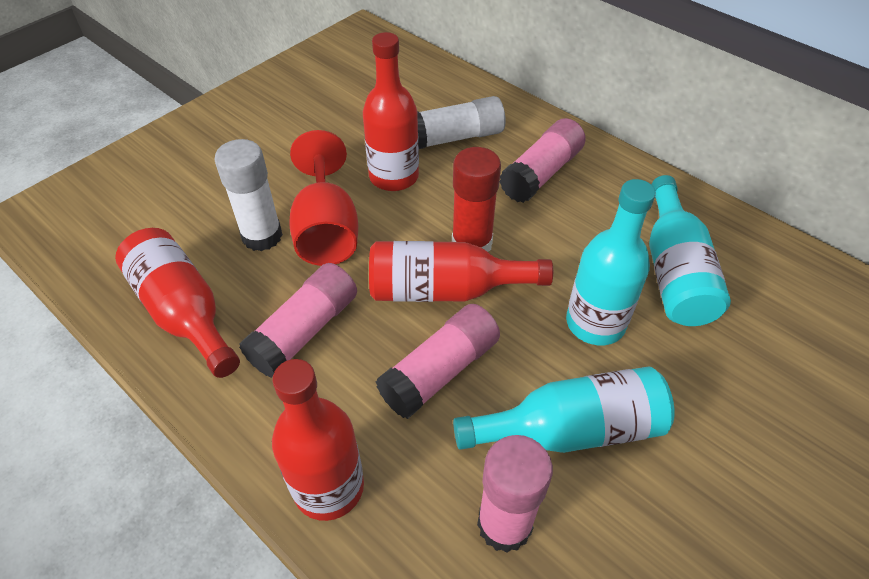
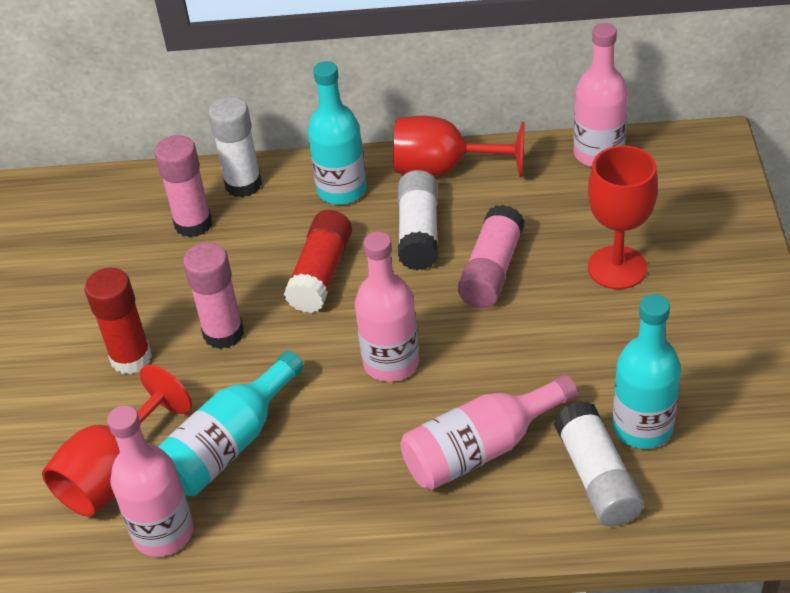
pink bottle: none = 0 -> [107,405,194,557] [355,232,420,382] [401,374,578,490] [573,23,628,167] = 4
pink glue stick: [239,263,357,378] [376,304,500,419] [477,435,553,553] [500,118,586,203] = 4 -> [154,135,212,238] [183,242,244,349] [458,205,525,308] = 3
red bottle: [115,228,240,378] [272,359,364,521] [363,32,419,191] [369,241,553,302] = 4 -> none = 0
red glue stick: [452,147,501,252] = 1 -> [84,268,152,374] [284,210,352,313] = 2
red goblet: [289,130,358,266] = 1 -> [42,364,192,517] [393,116,525,177] [588,145,658,289] = 3
white glue stick: [214,139,283,251] [417,96,505,149] = 2 -> [208,96,262,198] [398,170,438,270] [554,401,644,527] = 3

